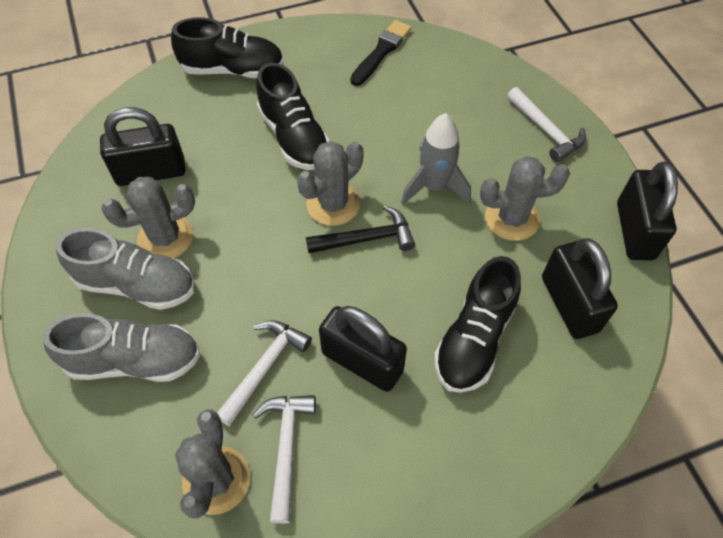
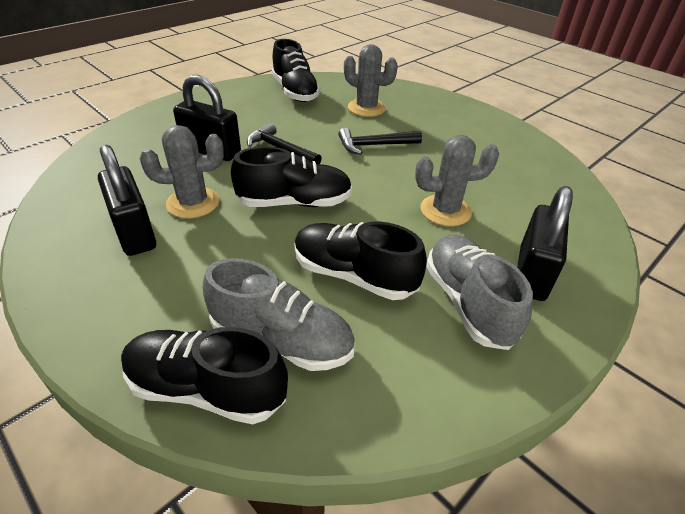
black brush: [350,20,411,86] = 1 -> none = 0
black hammer: [306,206,415,253] = 1 -> [247,122,322,164] [338,128,422,155] = 2
black padlock: [100,107,186,186] [319,306,407,392] [542,238,618,339] [617,161,678,261] = 4 -> [98,145,156,256] [173,75,241,161] [517,186,573,301] = 3
black shoe: [171,17,284,78] [256,62,330,170] [434,256,521,393] = 3 -> [121,327,288,424] [231,146,352,207] [272,39,320,102] [295,221,427,300] = 4
grey cactus: [102,177,195,258] [175,410,250,518] [297,141,363,226] [480,156,570,241] = 4 -> [140,125,224,218] [344,44,398,117] [415,135,499,226] = 3
grey rocket: [401,113,471,205] = 1 -> none = 0
white hammer: [217,320,312,426] [253,395,316,524] [507,87,586,162] = 3 -> none = 0

